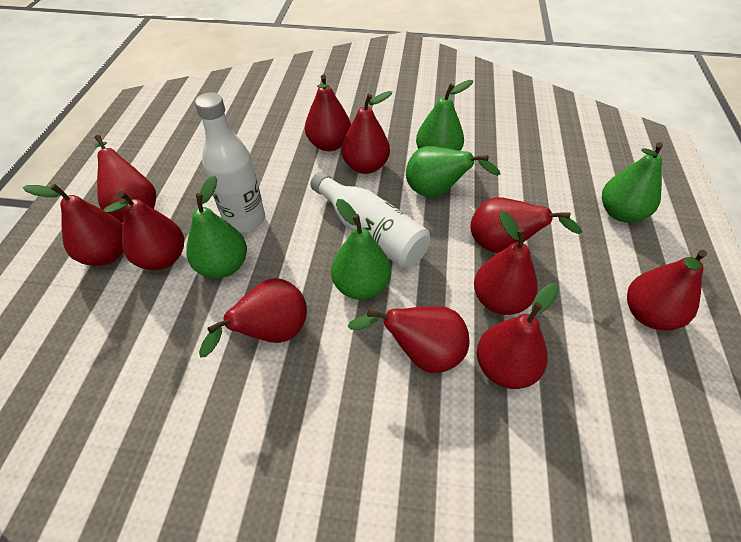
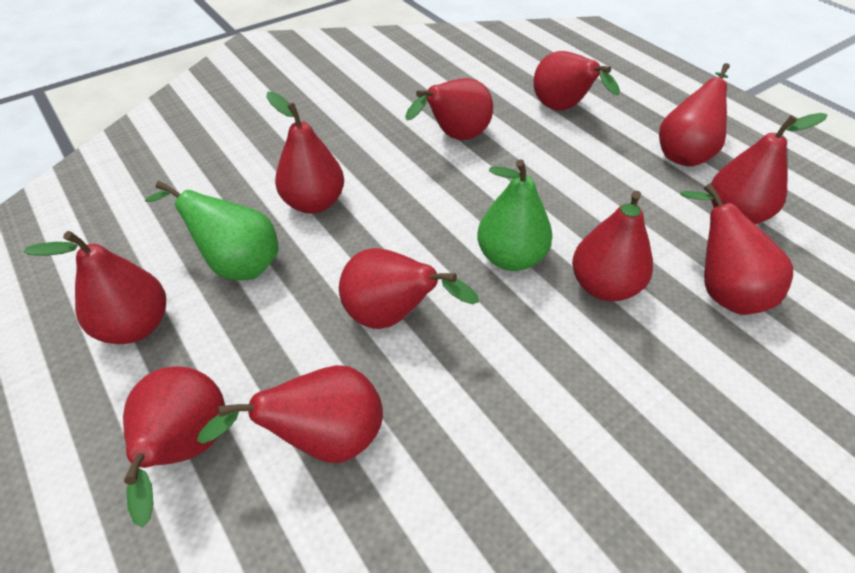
green pear: [186,175,247,278] [331,199,391,300] [406,146,500,198] [416,80,473,151] [602,142,663,223] = 5 -> [145,181,279,280] [477,159,553,271] = 2
white bottle: [195,92,265,233] [310,171,430,268] = 2 -> none = 0

